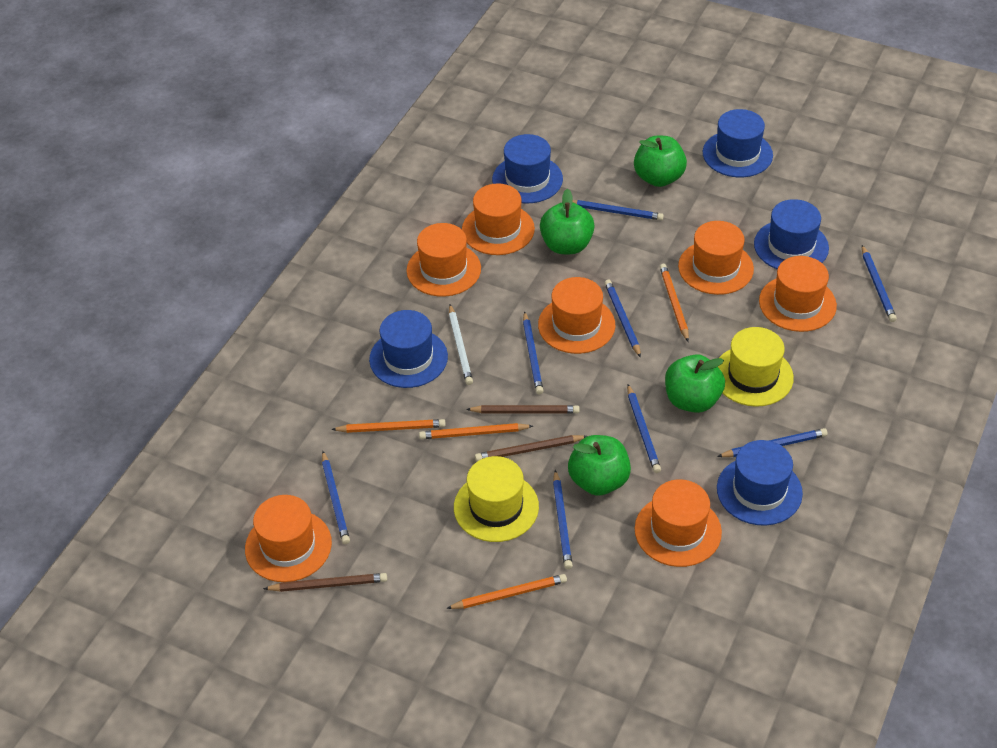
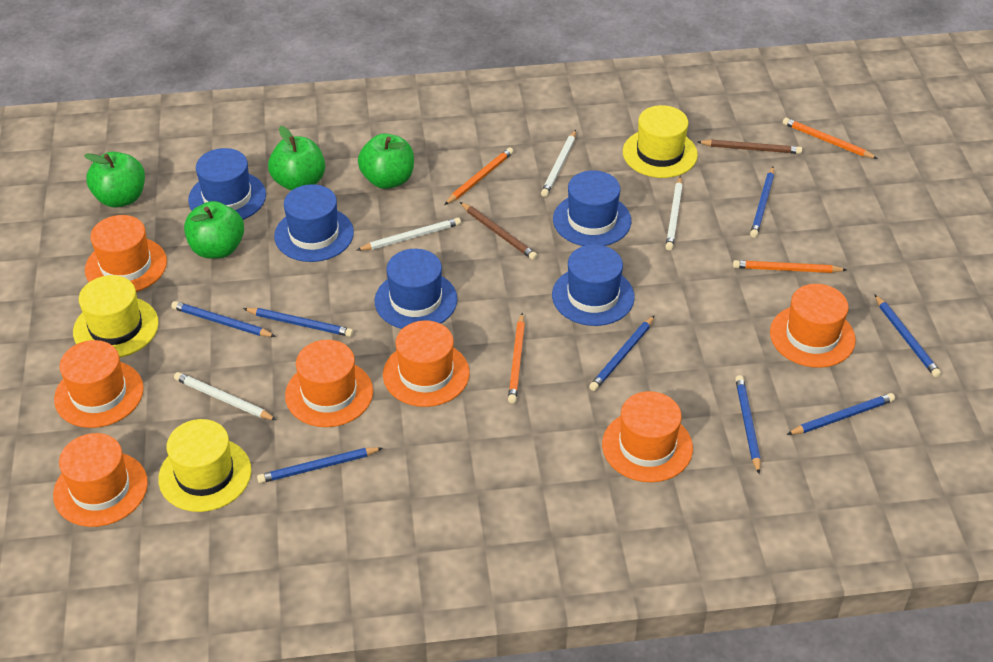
brown pencil: [263,573,387,592] [466,405,580,413] [475,435,587,461] = 3 -> [460,202,537,260] [698,140,802,154] = 2
white pencil: [449,305,473,385] = 1 -> [174,372,276,420] [357,218,461,251] [541,130,576,197] [665,176,683,250] = 4
yellow hat: [454,456,539,542] [718,327,794,407] = 2 -> [73,275,159,358] [158,419,251,512] [623,105,698,178] = 3

